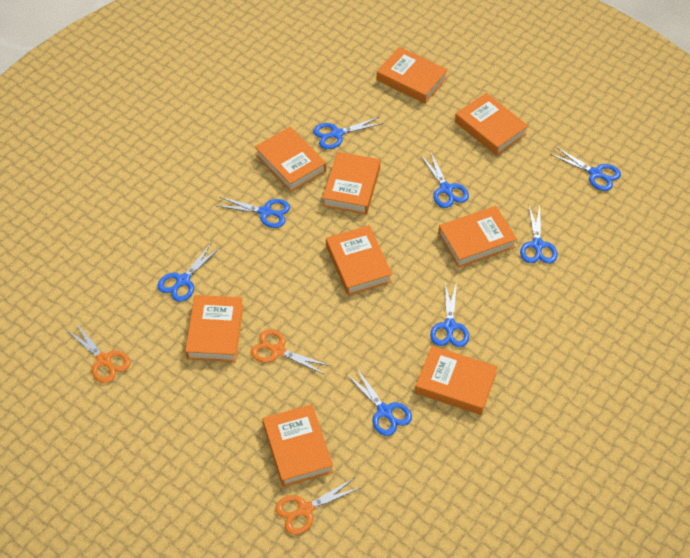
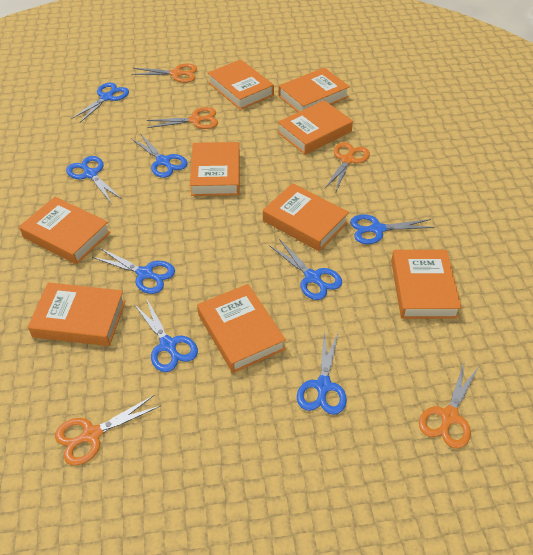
orange scissors: [66,323,130,383] [251,329,330,375] [275,478,360,535] = 3 -> [55,395,161,466] [131,63,197,83] [147,107,218,129] [325,142,370,191] [419,361,479,449] = 5

